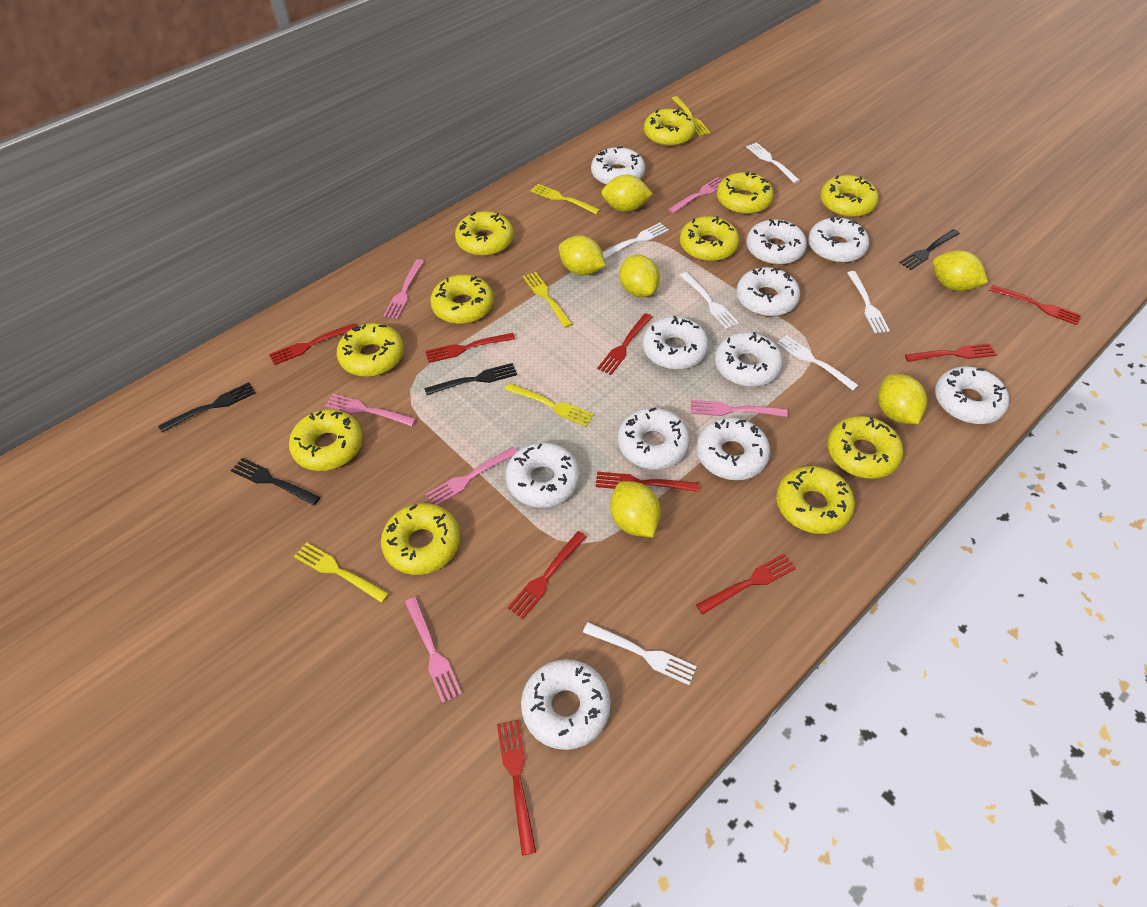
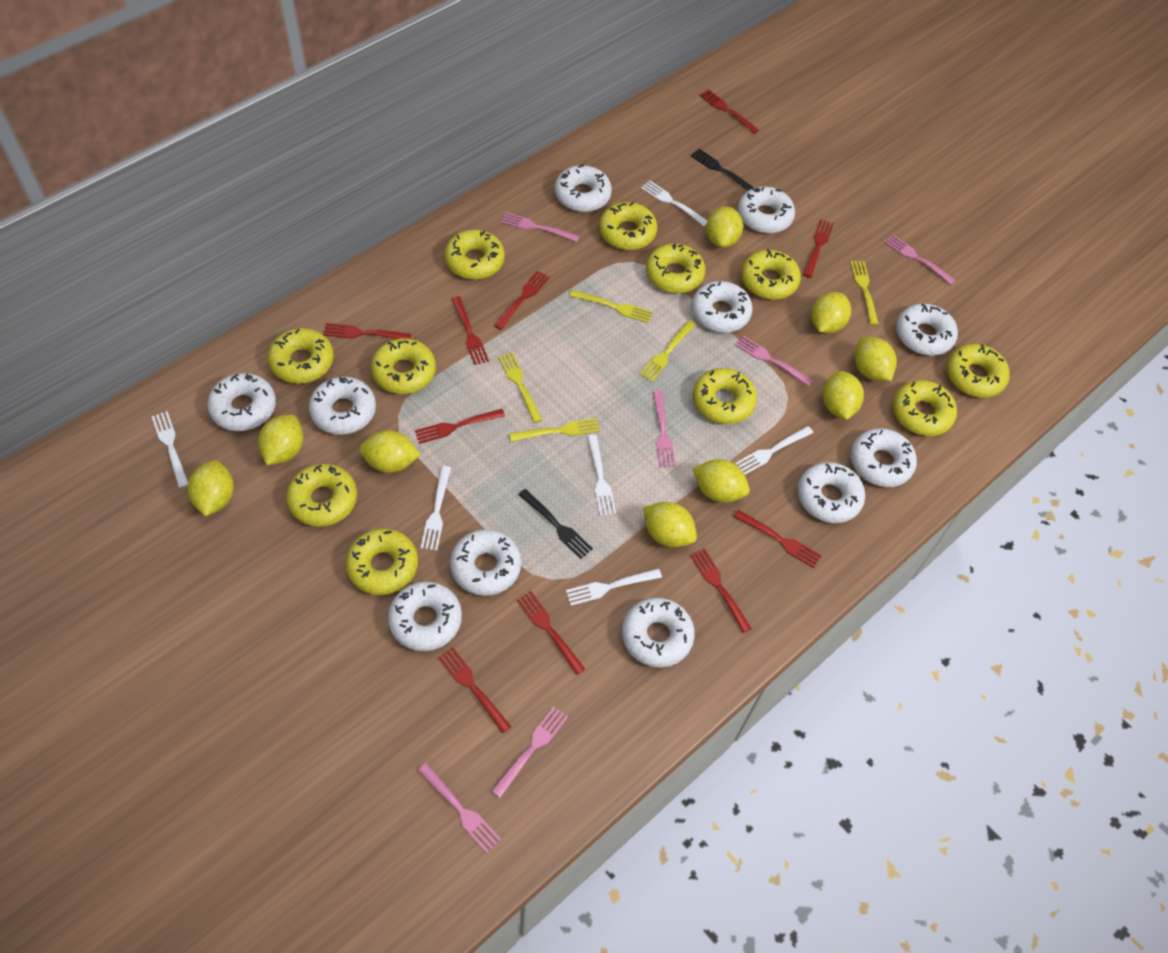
black fork: [158,383,256,432] [231,458,320,505] [424,363,517,395] [899,229,960,270] = 4 -> [518,489,593,559] [691,149,754,191] = 2
red fork: [269,323,357,365] [425,333,515,363] [497,720,536,856] [507,531,587,619] [596,472,699,492] [597,313,652,375] [696,554,796,614] [905,343,997,362] [990,285,1081,325] = 9 -> [323,323,411,339] [415,409,505,444] [438,647,511,733] [452,296,489,365] [494,270,550,330] [517,591,585,675] [690,548,752,633] [699,89,759,134] [733,510,822,568] [803,219,834,278] = 10
yellow lemon: [559,235,605,275] [601,175,653,212] [610,481,661,537] [619,255,660,297] [878,374,927,424] [933,250,988,291] = 6 -> [188,460,234,516] [258,415,304,465] [359,430,421,473] [643,502,697,547] [693,459,750,503] [706,206,743,248] [811,292,851,334] [823,371,864,420] [854,337,897,381] = 9

